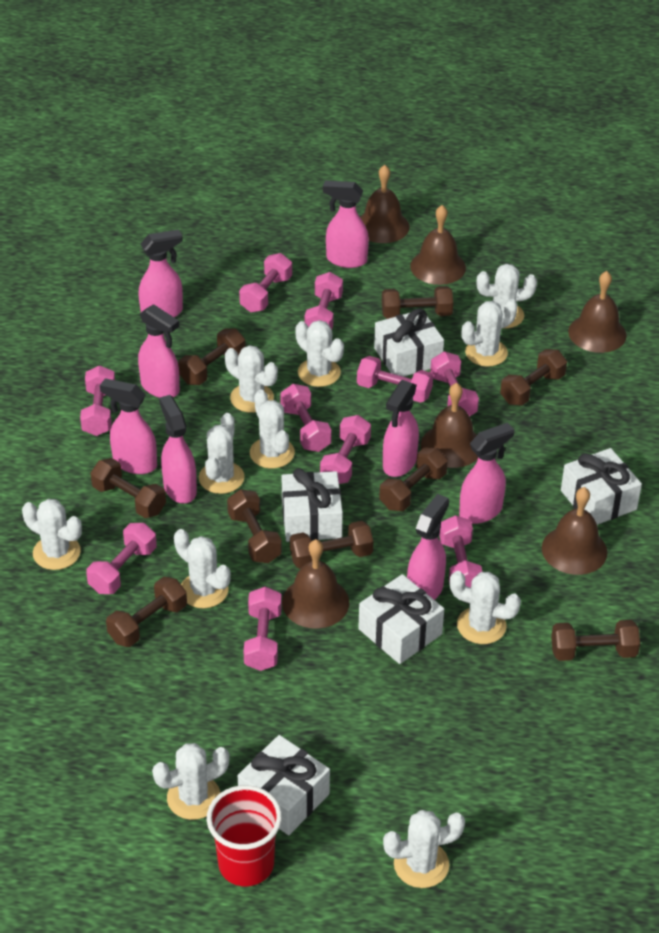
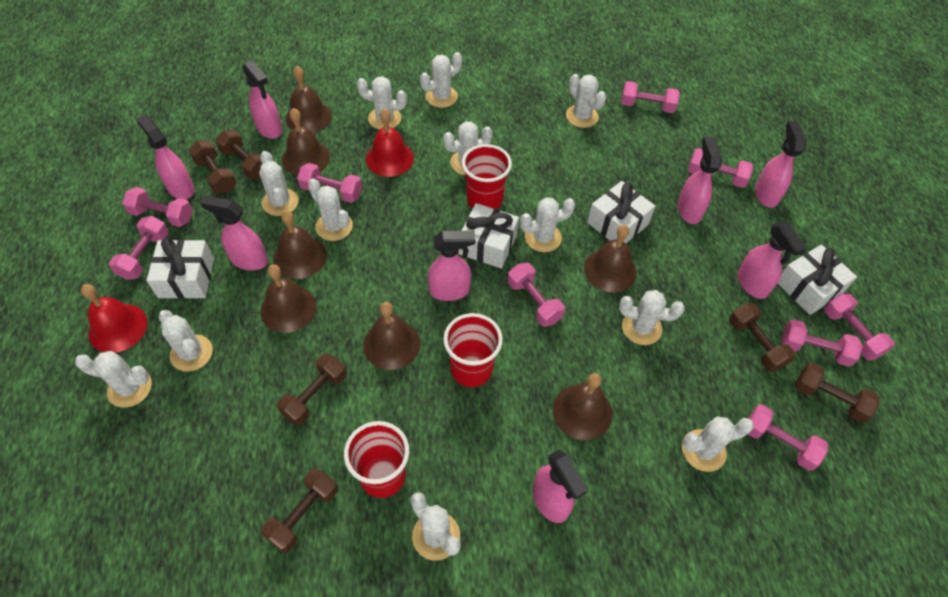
brown bell: [282,539,349,629] [360,165,410,243] [410,205,466,285] [421,383,478,468] [542,487,607,575] [568,271,626,353] = 6 -> [260,264,316,333] [273,210,327,279] [282,108,330,176] [286,66,332,133] [363,302,420,370] [553,373,612,440] [584,225,637,292] = 7
brown dumbbell: [91,458,166,518] [106,577,187,647] [178,328,246,385] [227,489,282,563] [290,521,373,569] [379,447,448,511] [382,286,453,319] [500,349,567,406] [551,620,640,661] = 9 -> [189,140,237,193] [216,130,262,179] [261,468,338,553] [276,353,347,426] [729,303,795,372] [796,362,879,423] = 6
pink dumbbell: [80,365,115,436] [86,523,157,594] [239,253,292,313] [244,587,282,671] [280,384,332,452] [304,272,343,329] [320,415,371,484] [357,356,433,403] [430,351,479,416] [439,515,482,588] = 10 -> [109,216,169,280] [122,187,193,227] [297,163,362,203] [508,263,565,327] [621,81,680,113] [688,148,753,188] [748,404,828,471] [781,319,863,367] [824,293,895,361] = 9
red bell: none = 0 -> [81,284,147,353] [366,109,414,177] = 2
red cup: [207,785,282,886] = 1 -> [344,421,409,498] [443,313,503,387] [462,144,512,209] = 3
white cactus: [22,499,82,570] [152,743,230,820] [174,529,231,608] [199,413,245,494] [225,345,278,413] [250,389,295,469] [295,320,344,387] [383,810,465,888] [450,571,521,644] [462,299,518,367] [476,264,537,328] = 11 -> [75,351,152,408] [158,310,213,372] [259,151,299,216] [308,178,353,241] [357,76,407,130] [411,492,461,561] [420,52,462,108] [443,121,493,175] [520,197,575,252] [566,74,607,128] [619,290,685,345] [682,416,754,472] = 12
white gift: [238,735,330,835] [282,468,343,542] [358,574,444,664] [374,309,444,377] [561,448,642,525] = 5 -> [146,237,214,299] [459,203,519,268] [587,181,655,243] [777,245,857,315] = 4

